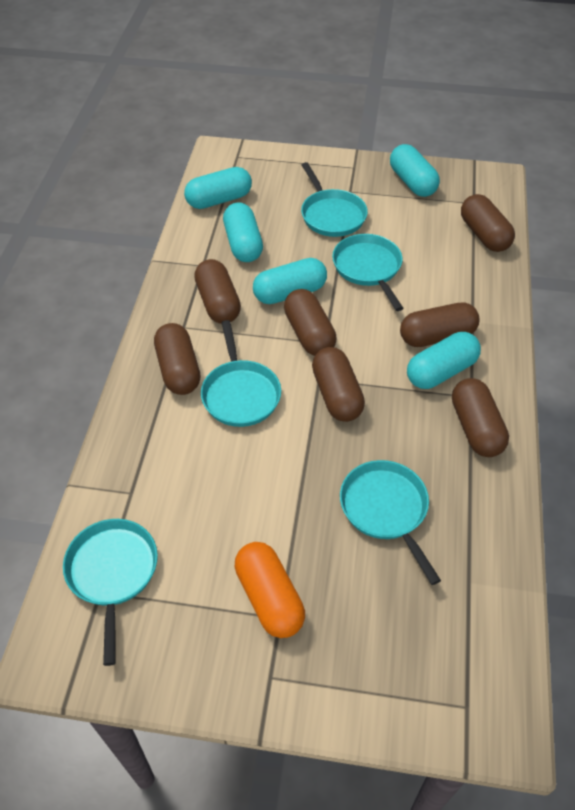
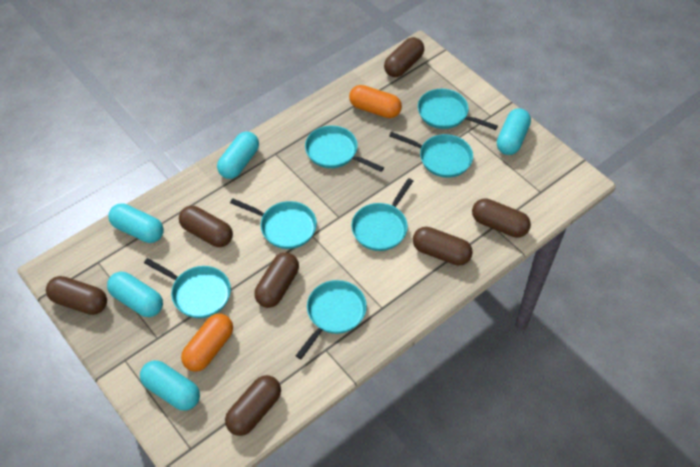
orange capsule: [235,542,305,638] = 1 -> [181,314,233,372] [349,85,402,118] = 2
turquoise pan: [63,519,158,666] [201,320,281,427] [301,162,368,237] [332,234,403,311] [340,460,441,585] = 5 -> [144,258,231,318] [230,198,317,249] [296,280,367,359] [305,126,384,172] [351,178,413,251] [389,132,473,178] [418,89,498,130] = 7

